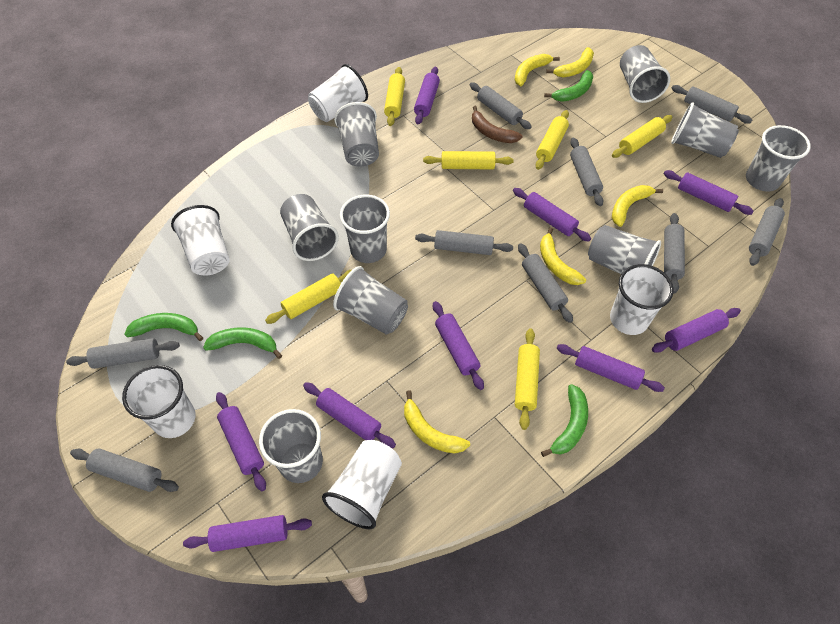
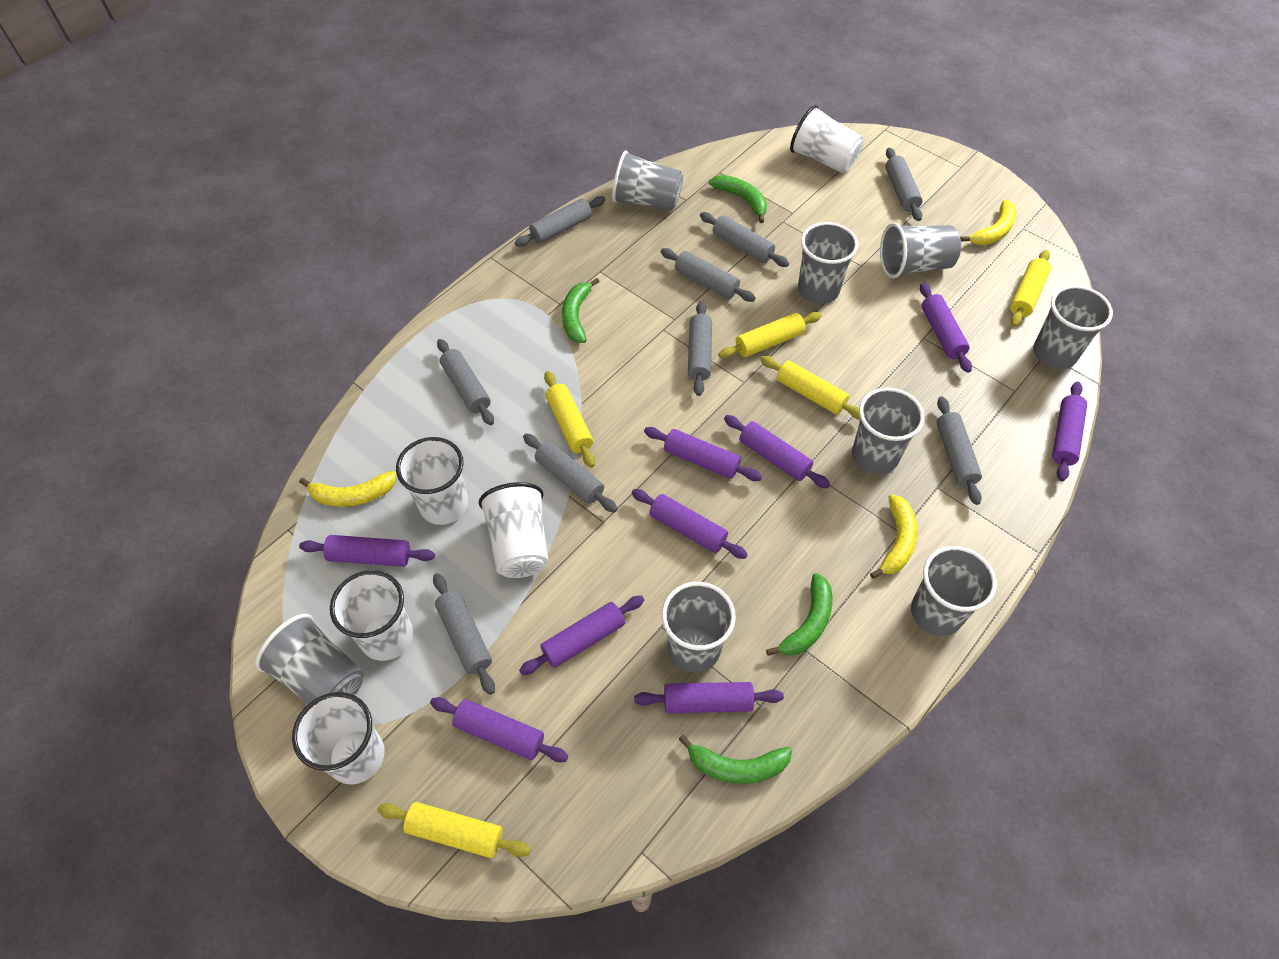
brown banana: [472,106,522,143] = 1 -> none = 0
grey cup: [259,409,323,483] [280,194,339,261] [333,266,408,335] [334,102,379,167] [340,195,390,263] [588,225,661,274] [620,45,670,103] [671,103,739,158] [746,125,811,192] = 9 -> [255,614,364,704] [612,151,683,211] [662,582,736,672] [798,222,858,304] [852,387,925,474] [880,223,961,279] [911,546,997,636] [1033,285,1113,369] = 8
yellow banana: [404,390,470,454] [515,54,560,86] [540,227,586,285] [546,47,594,77] [612,185,663,227] = 5 -> [299,471,397,507] [870,494,917,579] [960,200,1016,245] = 3
yellow rolling pin: [265,270,351,324] [384,67,405,126] [423,151,514,169] [515,328,540,430] [536,110,569,170] [612,115,673,158] = 6 -> [377,802,531,858] [544,371,595,468] [718,312,822,358] [760,356,860,420] [1010,250,1051,327] = 5

